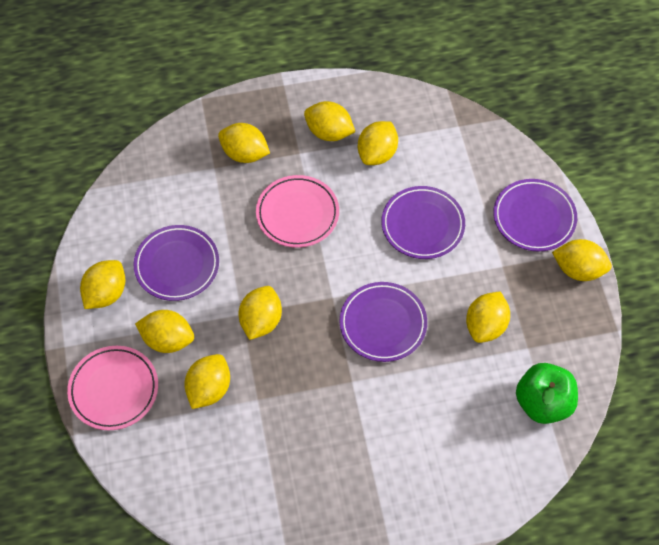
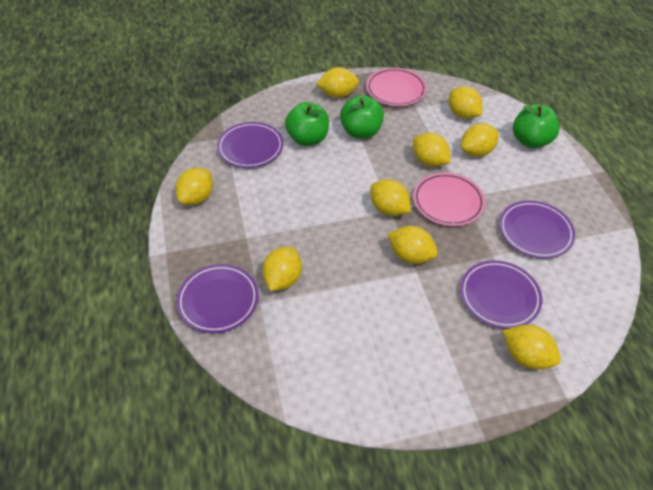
green apple: [516,363,578,424] = 1 -> [285,102,329,146] [340,95,384,139] [513,104,560,148] = 3

